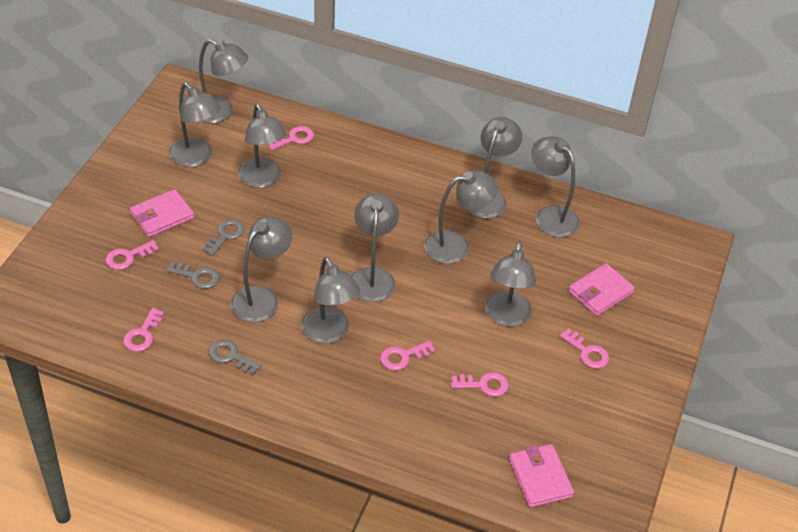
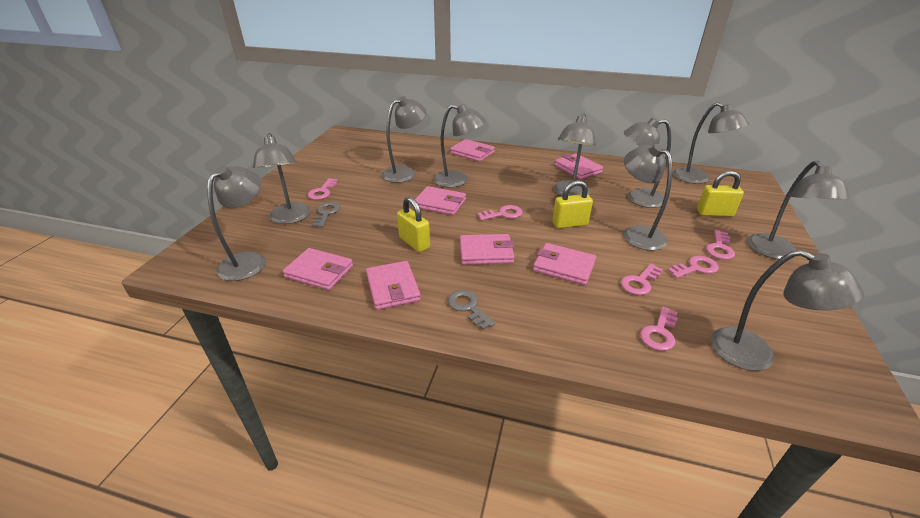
grey key: [166,261,219,289] [203,219,245,256] [209,339,262,375] = 3 -> [312,202,340,227] [448,290,495,330] = 2
pink wallet: [130,189,194,237] [509,444,574,508] [569,263,635,316] = 3 -> [283,248,353,290] [366,261,421,310] [415,186,466,215] [450,139,495,162] [460,234,514,265] [533,243,596,285] [554,154,603,180] = 7
yellow padlock: none = 0 -> [397,197,430,252] [552,180,593,229] [697,171,744,217] = 3

